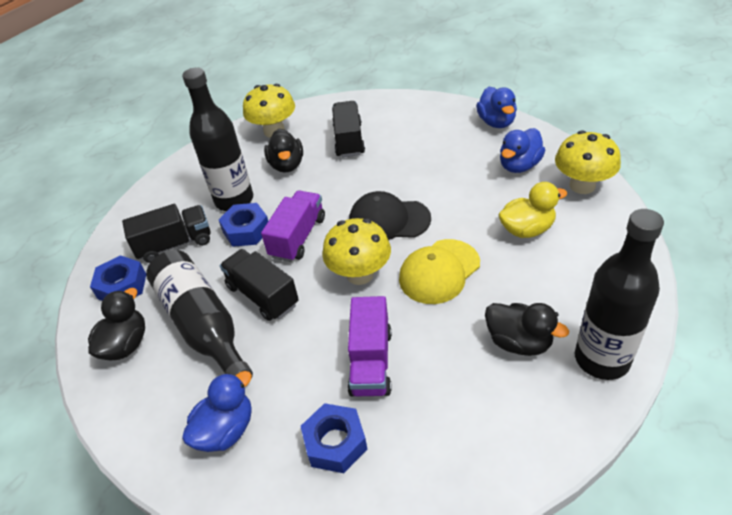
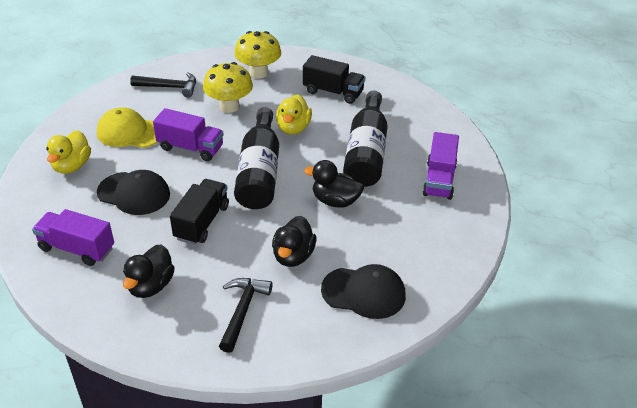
black bottle: [146,250,253,379] [182,68,253,211] [575,209,664,380] = 3 -> [234,107,279,209] [343,91,388,187] = 2
black cap: [349,191,431,240] = 1 -> [97,170,170,215] [321,264,406,319] = 2
black hammer: none = 0 -> [130,72,196,97] [219,278,272,353] = 2
black truck: [122,204,211,263] [220,249,299,321] [332,101,365,157] = 3 -> [170,179,229,245] [303,55,365,104] = 2
blue duck: [182,371,252,452] [476,87,517,128] [500,128,545,173] = 3 -> none = 0
blue nut: [90,255,146,301] [219,203,268,247] [301,403,367,473] = 3 -> none = 0
purple truck: [261,190,325,262] [348,296,392,396] = 2 -> [32,209,114,266] [153,108,224,161] [423,132,459,200] = 3
yellow duck: [498,182,567,238] = 1 -> [46,130,91,174] [276,94,312,135] = 2
yellow mushroom: [243,84,295,138] [322,218,391,285] [555,131,621,194] = 3 -> [203,62,253,113] [234,31,281,79] = 2

